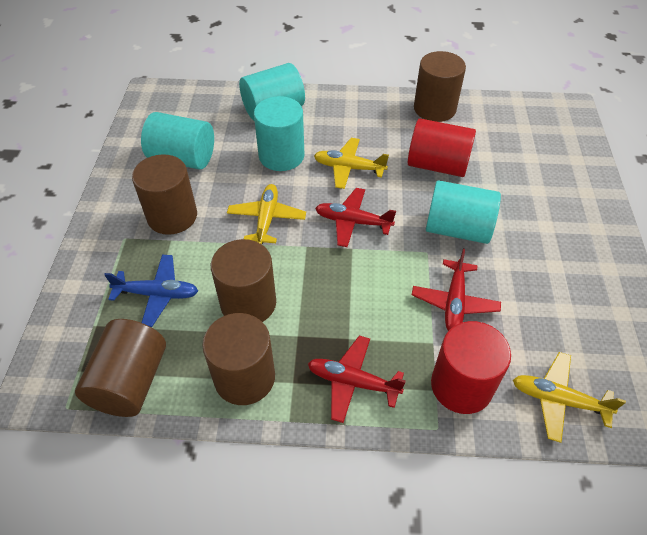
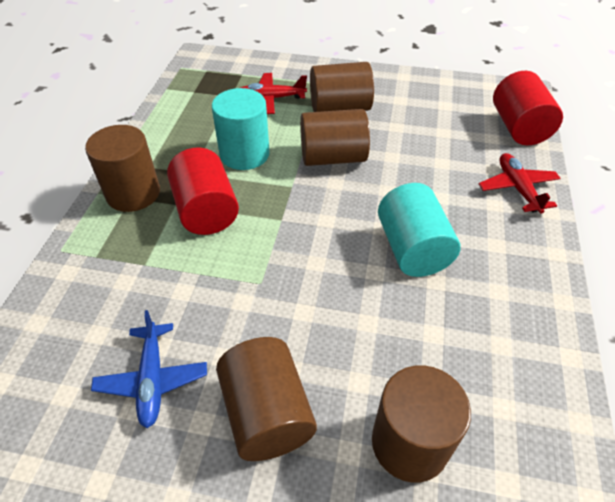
red plane: [308,336,406,423] [315,188,396,247] [412,249,501,331] = 3 -> [240,73,307,114] [479,153,561,214] = 2
turquoise cylinder: [141,112,214,170] [239,63,305,121] [254,96,305,171] [426,180,501,244] = 4 -> [212,88,270,170] [378,183,461,277] = 2
yellow plane: [227,184,306,244] [314,138,389,189] [513,352,626,443] = 3 -> none = 0

